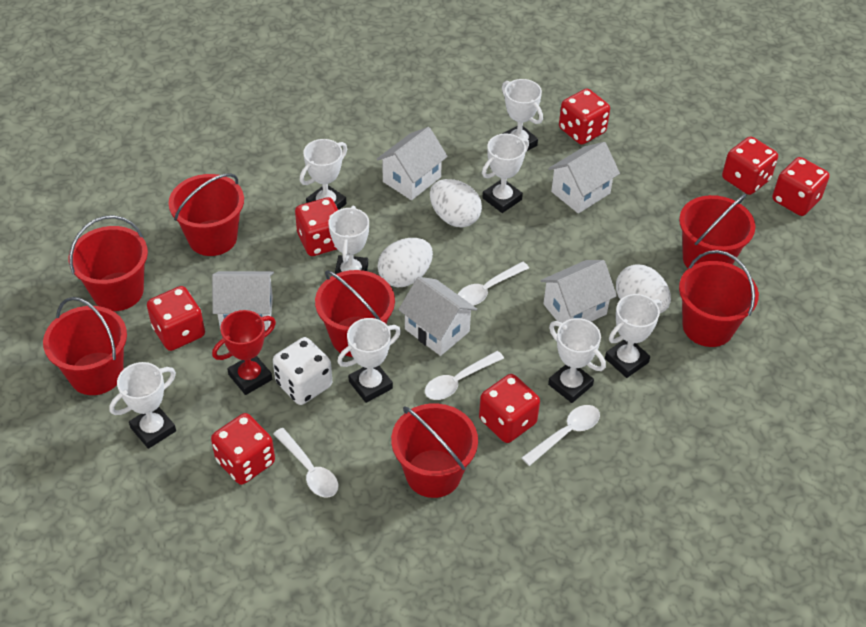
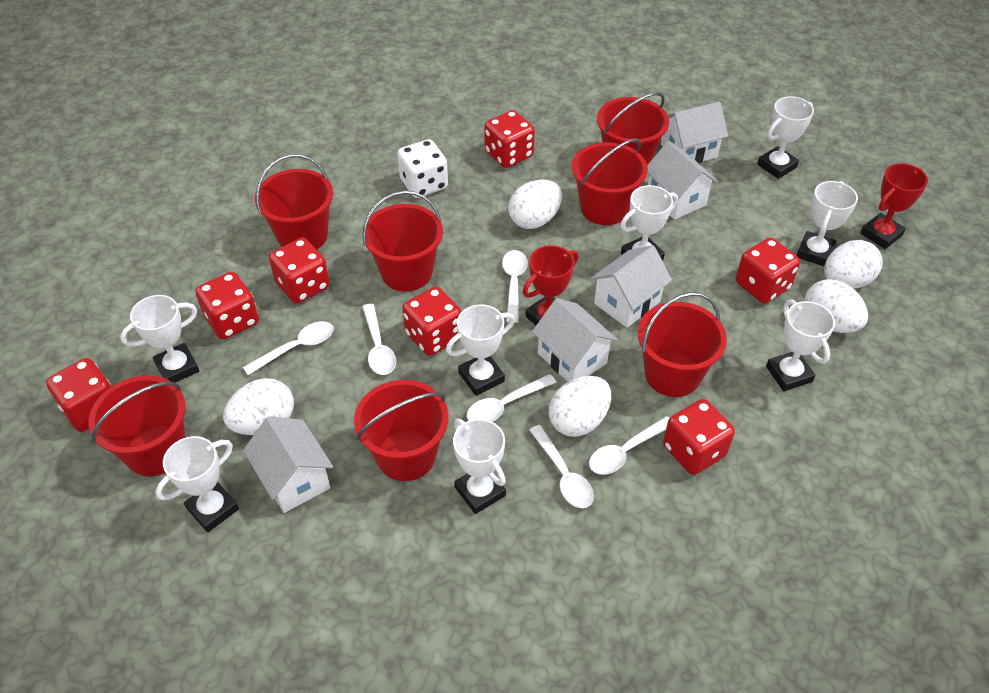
red trophy: [212,310,276,395] = 1 -> [523,245,578,325] [860,163,928,249] = 2
white egg: [377,238,433,287] [430,179,482,227] [616,264,671,313] = 3 -> [223,378,294,435] [508,180,562,229] [549,376,611,437] [804,279,868,333] [824,240,883,289] = 5
white spoon: [273,428,338,497] [425,351,504,400] [458,262,529,306] [522,405,600,466] = 4 -> [243,321,334,375] [362,304,396,375] [467,374,557,422] [502,250,528,323] [529,425,594,508] [589,416,670,475] = 6

